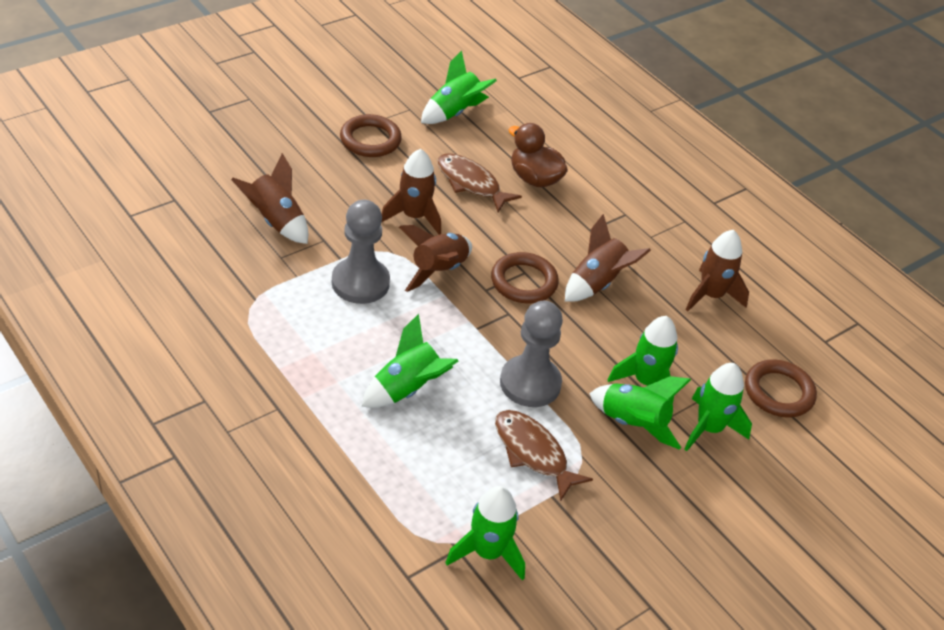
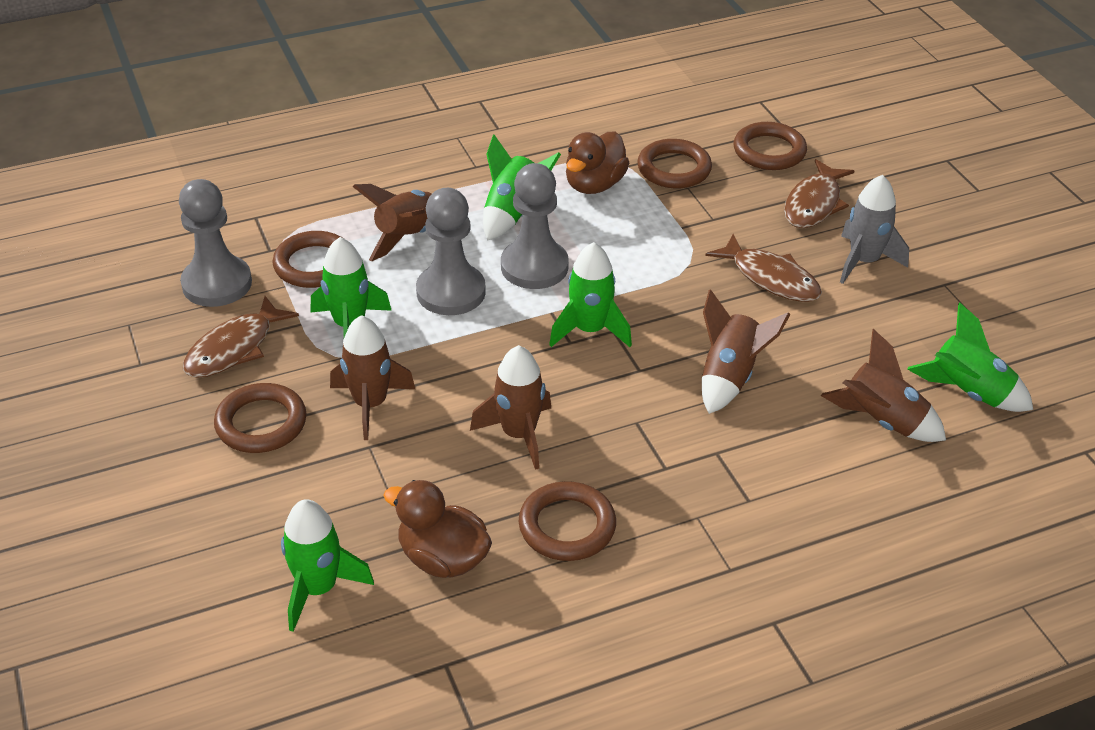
brown duck: [508,123,568,187] = 1 -> [383,480,492,578] [566,131,629,194] = 2
brown fish: [437,153,522,212] [495,410,593,501] = 2 -> [183,296,299,378] [705,234,822,302] [784,159,854,228] = 3
brown ring: [340,114,402,157] [491,252,559,304] [745,359,817,418] = 3 -> [214,383,306,453] [272,231,344,288] [519,481,616,561] [637,139,712,188] [734,122,807,170] = 5
green rocket: [362,314,459,408] [421,51,497,124] [445,486,525,580] [589,376,691,450] [608,316,678,404] [684,363,752,451] = 6 -> [281,499,374,632] [311,237,392,337] [483,135,561,241] [549,242,632,347] [907,303,1033,412] = 5
grey pawn: [332,200,390,304] [500,301,563,407] = 2 -> [179,179,252,307] [416,188,486,315] [501,163,569,289] = 3
grey rocket: none = 0 -> [840,175,909,284] = 1

